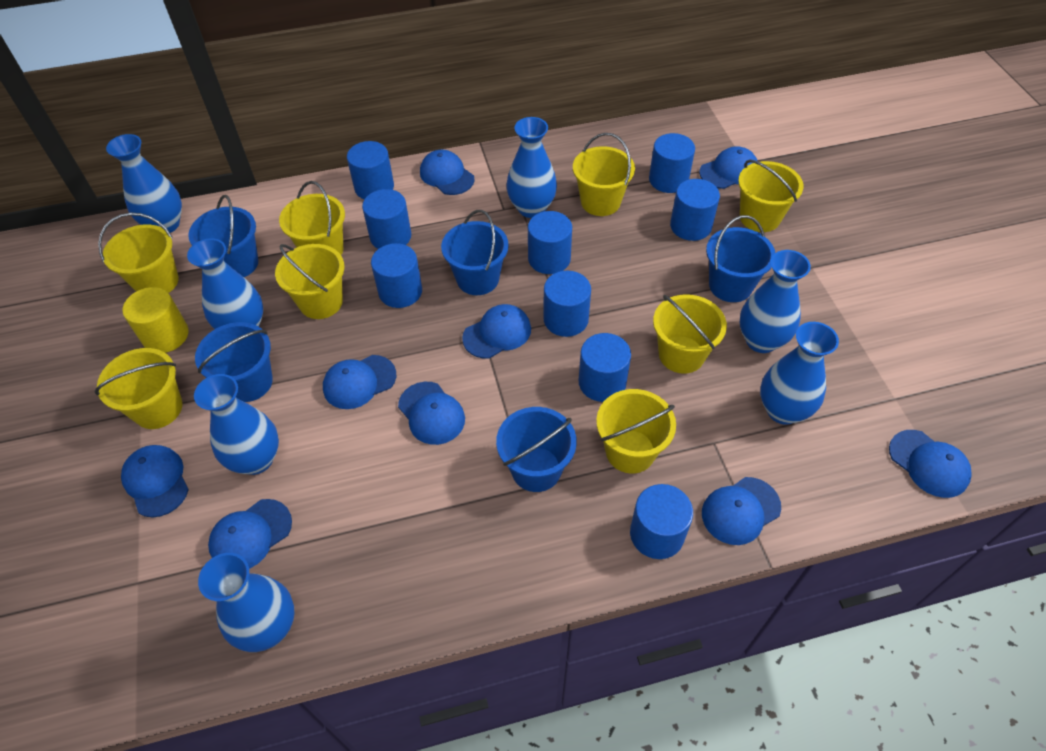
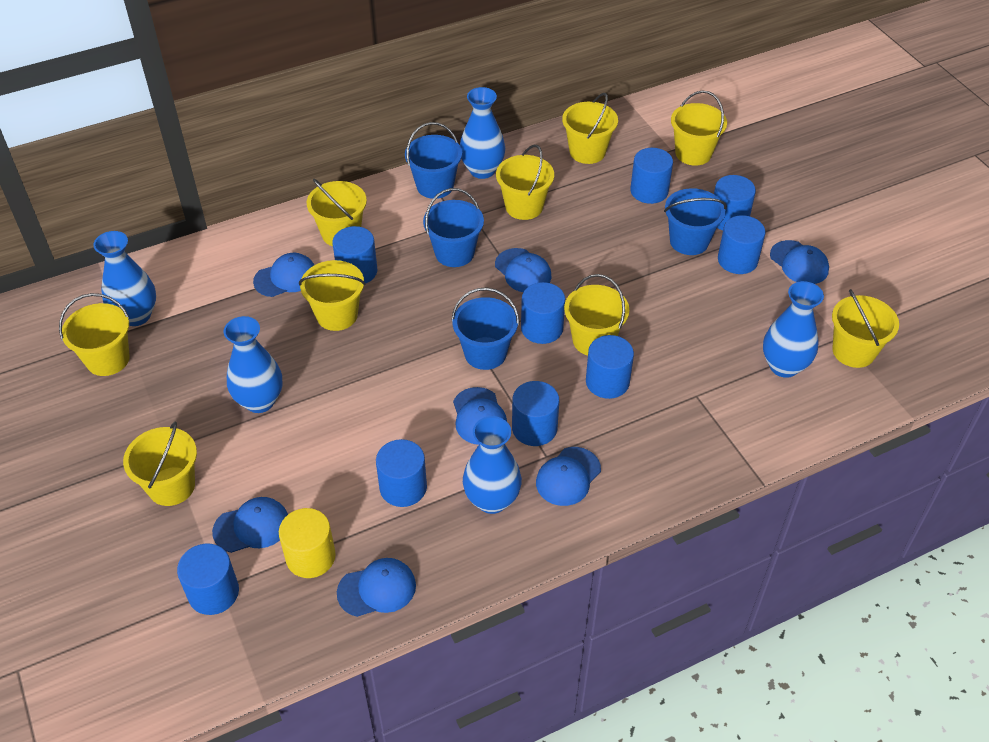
blue bucket: [188,195,258,277] [195,322,273,402] [441,210,509,295] [496,407,577,492] [706,215,775,302] = 5 -> [405,122,462,199] [423,188,484,267] [451,287,519,370] [664,188,727,255] = 4
blue cap: [121,445,189,517] [208,499,292,569] [323,355,396,409] [398,382,465,445] [420,149,475,195] [462,304,531,359] [699,146,757,189] [702,477,781,545] [889,430,971,498] = 9 -> [212,497,288,553] [253,253,314,297] [337,558,416,617] [453,387,507,445] [495,248,551,292] [536,447,601,506] [770,240,829,284] = 7
blue vase: [106,134,182,233] [187,238,263,329] [194,374,279,475] [198,553,295,652] [506,117,557,218] [739,250,811,353] [760,322,839,425] = 7 -> [93,231,156,326] [224,316,282,413] [460,87,505,179] [463,416,522,514] [763,281,824,378] = 5
yellow bucket: [95,348,183,429] [98,213,179,293] [275,244,344,319] [279,181,345,255] [573,133,635,216] [596,389,676,473] [653,294,727,374] [738,160,803,232] = 8 -> [59,293,130,376] [123,422,197,506] [299,260,365,331] [307,179,367,246] [496,145,554,220] [562,93,618,164] [564,274,629,355] [671,91,727,166] [832,289,899,368] = 9

